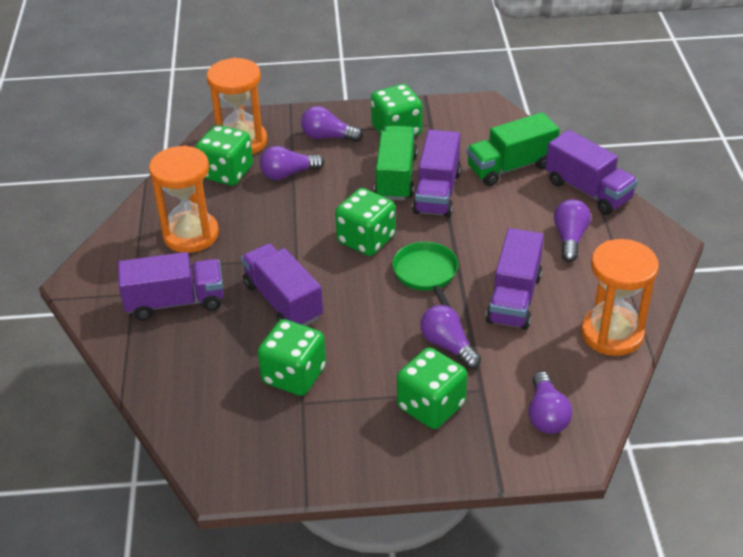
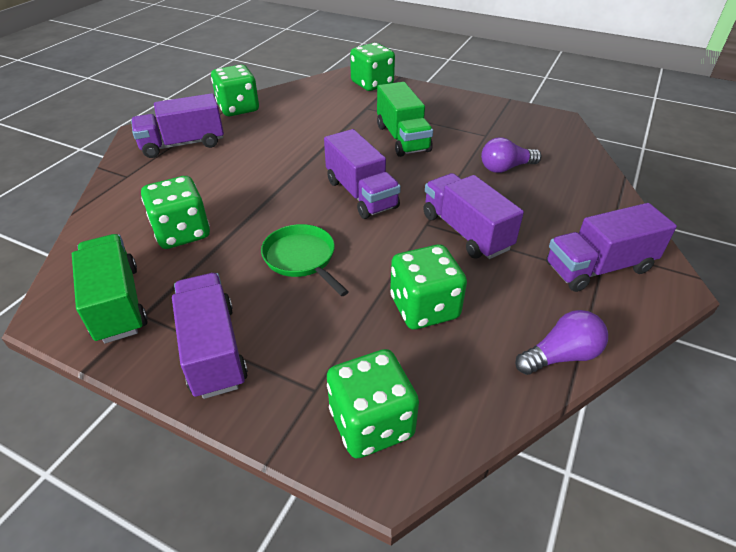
orange hourglass: [149,145,219,253] [207,58,267,155] [581,239,659,356] = 3 -> none = 0
purple light bulb: [260,146,324,180] [301,106,363,142] [420,305,481,369] [528,371,573,434] [554,199,591,262] = 5 -> [481,137,541,173] [515,310,608,375] = 2

